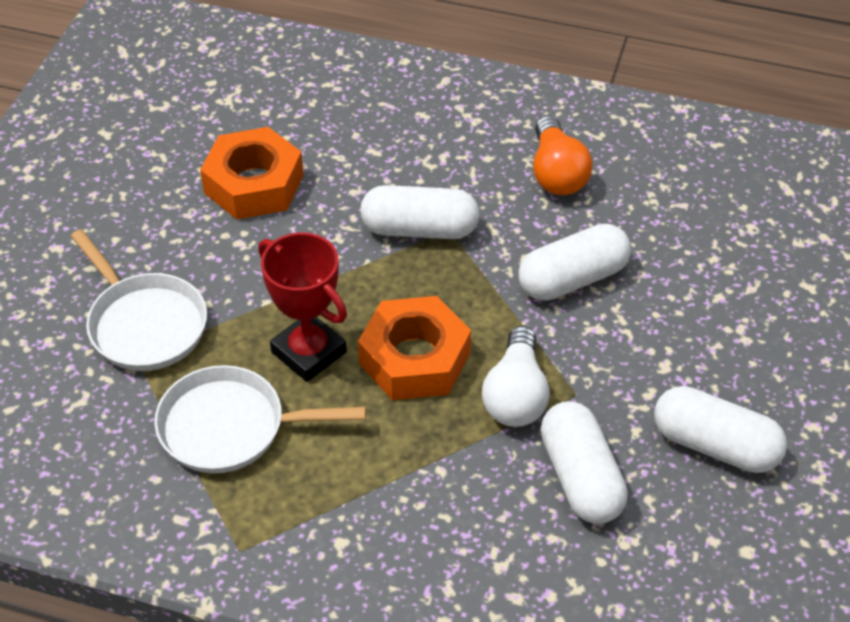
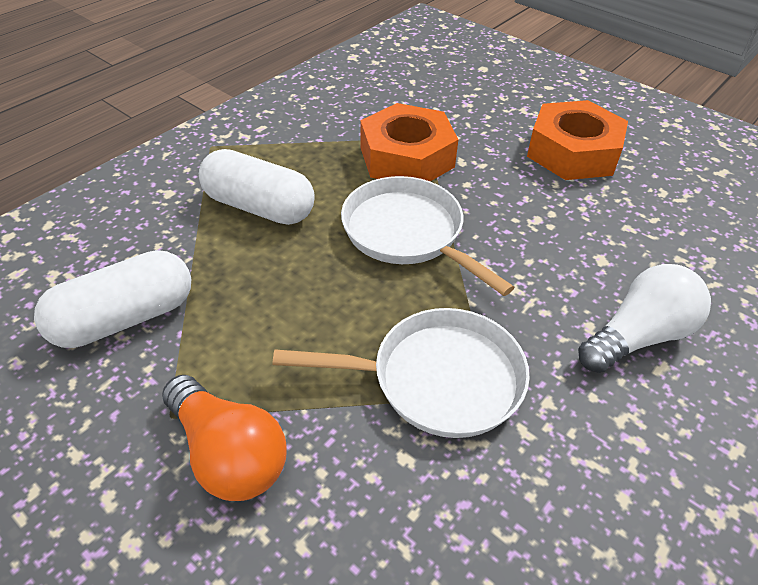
red trophy: [258,233,347,382] = 1 -> none = 0
white capsule: [360,185,480,239] [518,224,631,301] [541,401,628,524] [654,386,787,473] = 4 -> [34,250,191,348] [199,149,315,225] = 2

